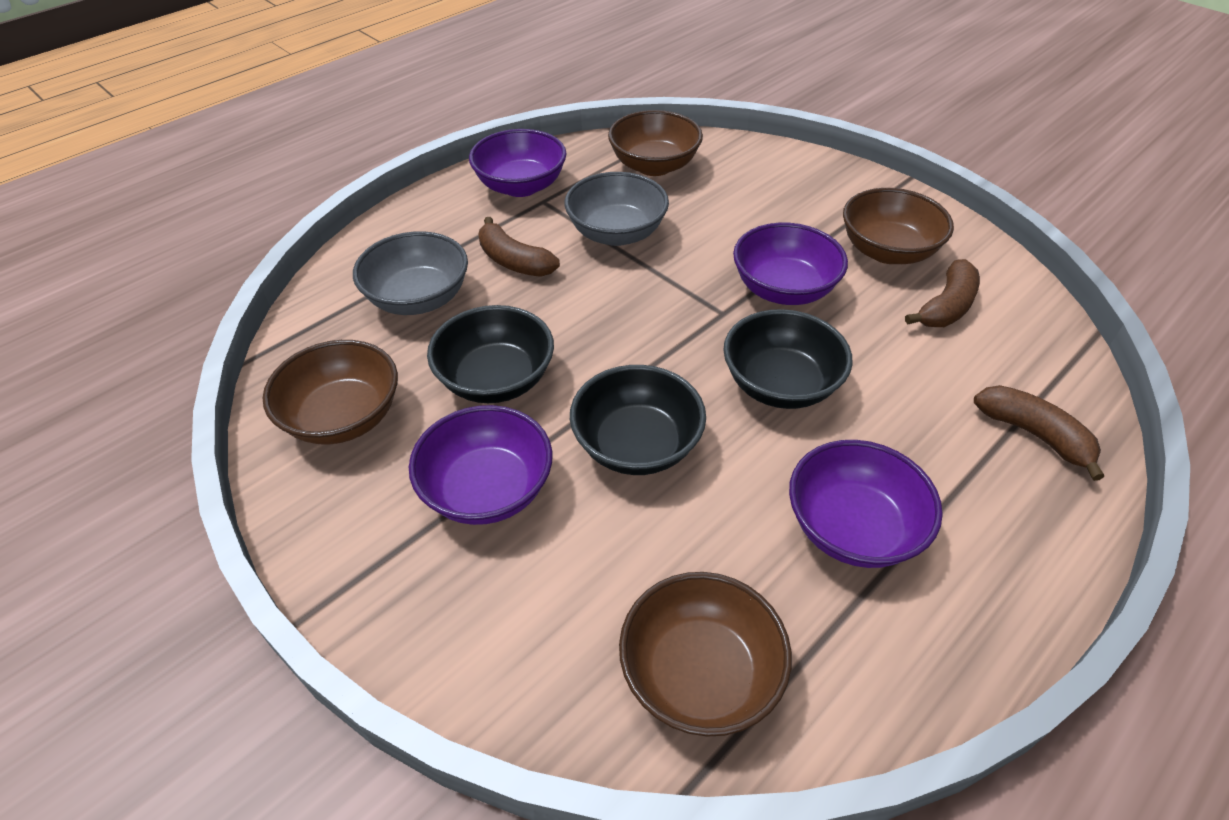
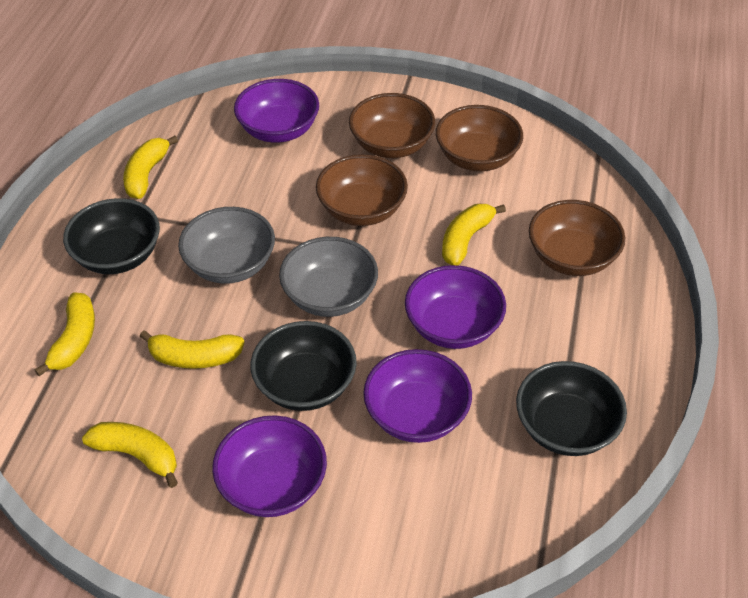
brown banana: [478,217,560,277] [905,259,980,327] [974,385,1104,481] = 3 -> none = 0
yellow banana: none = 0 -> [35,293,95,376] [82,422,178,488] [123,136,178,199] [140,330,244,369] [442,204,506,266] = 5

